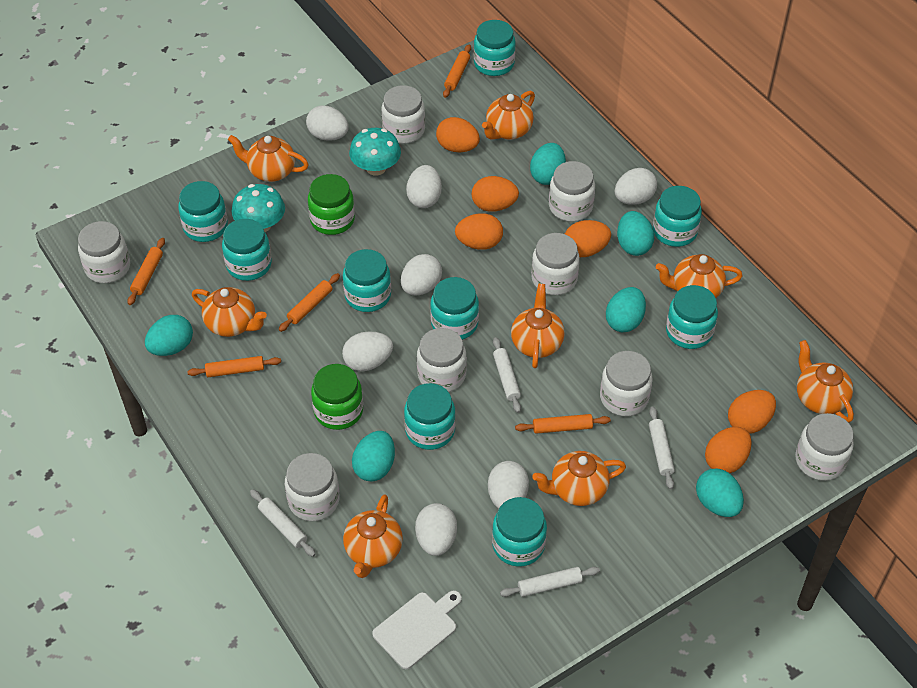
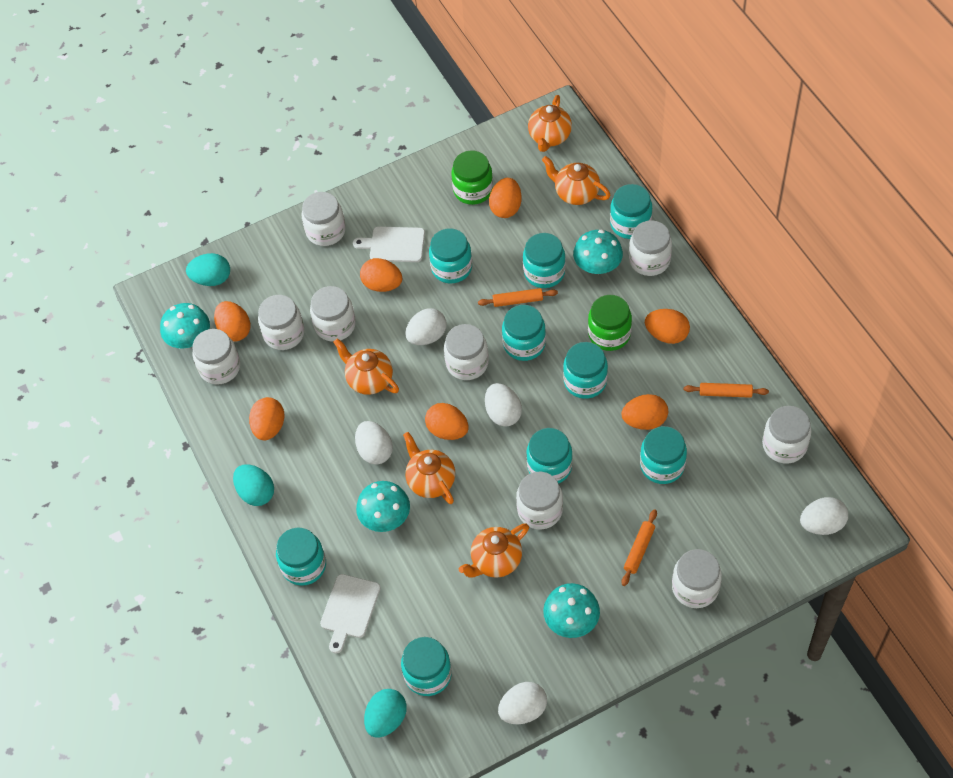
orange egg: [436,117,480,152] [455,213,503,250] [472,176,519,212] [565,220,611,257] [705,427,752,473] [728,390,776,434] = 6 -> [214,301,250,342] [249,397,285,440] [360,258,402,292] [425,403,469,440] [489,178,522,218] [622,394,668,430] [645,309,690,344] = 7
orange rolling pin: [127,238,165,305] [187,356,281,377] [279,273,340,332] [443,44,471,98] [515,414,611,434] = 5 -> [478,288,558,307] [622,509,657,586] [684,383,769,398] = 3
orange teapot: [192,287,267,337] [228,135,309,182] [343,494,403,578] [482,91,535,140] [511,284,565,368] [532,451,626,506] [656,254,742,298] [797,340,854,423] = 8 -> [333,338,399,395] [403,432,455,504] [459,523,529,578] [528,95,572,152] [542,156,611,205] = 5
turquoise egg: [145,315,193,356] [352,431,395,482] [530,143,566,185] [606,287,646,332] [617,211,654,256] [696,468,744,517] = 6 -> [186,253,230,286] [233,465,274,506] [364,689,407,738] = 3
turquoise mushroom: [232,184,285,232] [349,128,401,176] = 2 -> [160,303,210,349] [356,481,410,532] [543,583,600,638] [573,230,623,274] = 4
white cutting board: [372,590,462,669] = 1 -> [320,574,381,654] [353,227,425,262] = 2
white egg: [306,106,349,141] [342,331,393,371] [401,254,442,296] [406,165,442,208] [415,503,457,556] [488,461,529,509] [615,168,657,205] = 7 -> [355,421,393,465] [405,308,447,345] [485,383,522,427] [498,682,547,724] [800,497,848,535] = 5
white jar: [78,221,130,283] [285,453,340,521] [381,85,425,144] [417,328,467,392] [531,233,580,295] [549,161,595,222] [600,351,653,416] [795,413,854,481] = 8 -> [192,329,240,385] [258,295,305,350] [302,192,346,246] [310,286,356,342] [444,324,489,380] [516,472,563,530] [629,220,672,276] [672,549,722,608] [762,406,811,464] = 9
white rolling pin: [250,489,316,557] [493,337,521,413] [500,567,600,597] [649,407,675,489] = 4 -> none = 0

